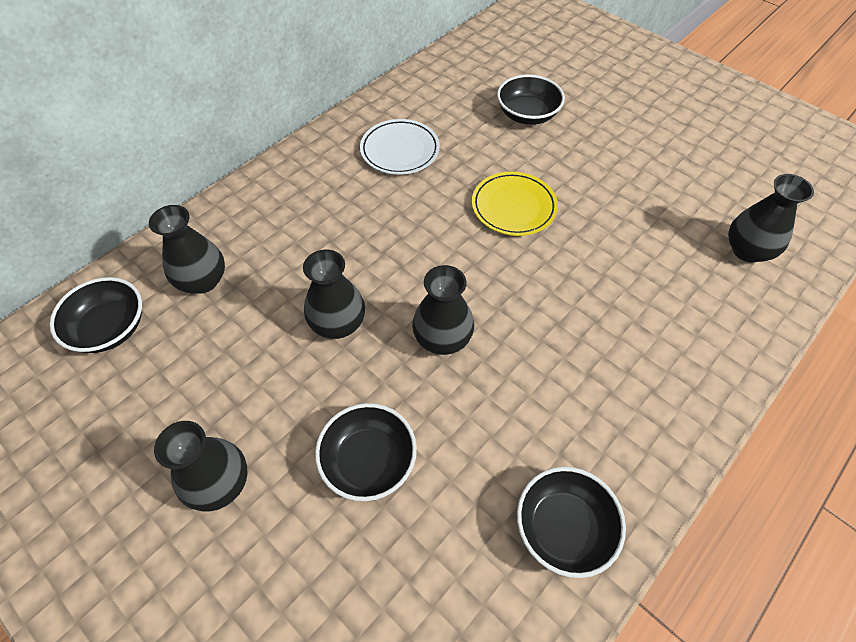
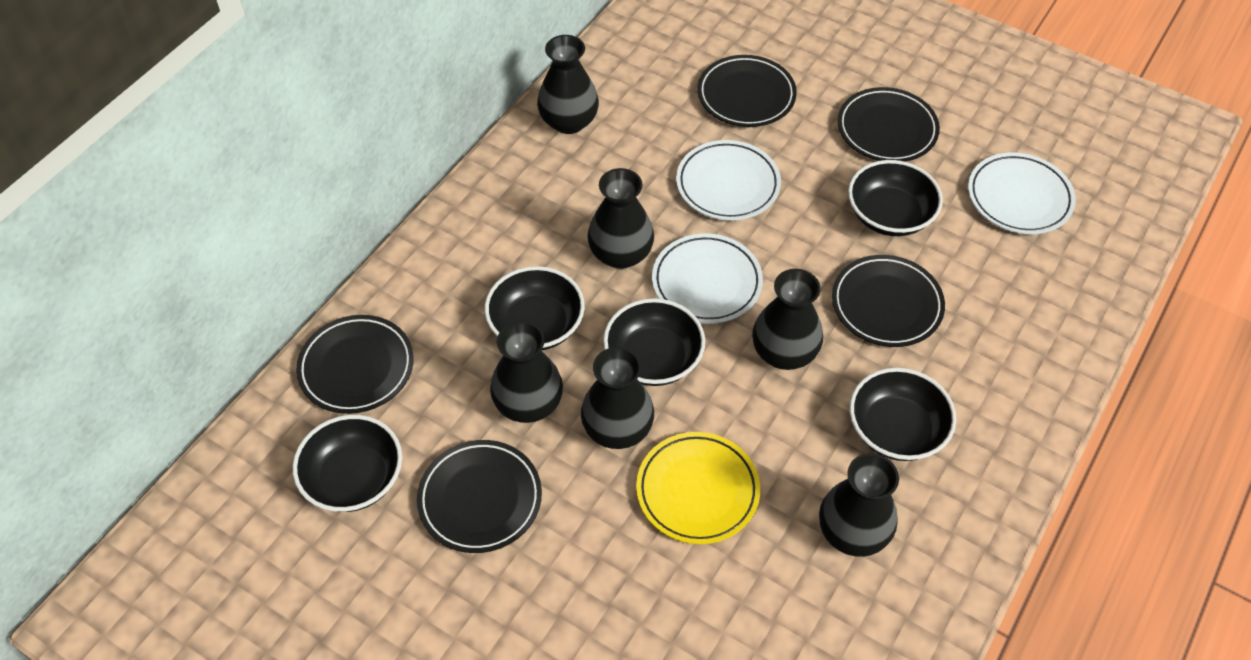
black bowl: [49,277,142,353] [315,403,417,501] [497,74,565,125] [517,467,626,578] = 4 -> [292,415,402,512] [485,266,585,351] [603,298,705,386] [848,160,943,236] [850,368,956,461] = 5
black plate: none = 0 -> [296,315,414,414] [417,440,542,553] [697,55,797,127] [832,255,945,347] [838,87,940,162] = 5
black vase: [149,205,225,294] [154,421,248,511] [303,250,365,339] [412,265,474,355] [728,174,814,262] = 5 -> [490,321,563,423] [537,35,599,134] [581,347,654,449] [587,168,654,269] [752,269,823,370] [819,453,899,557] = 6
white plate: [360,119,440,175] = 1 -> [652,233,763,324] [676,140,781,221] [968,153,1076,234] = 3

